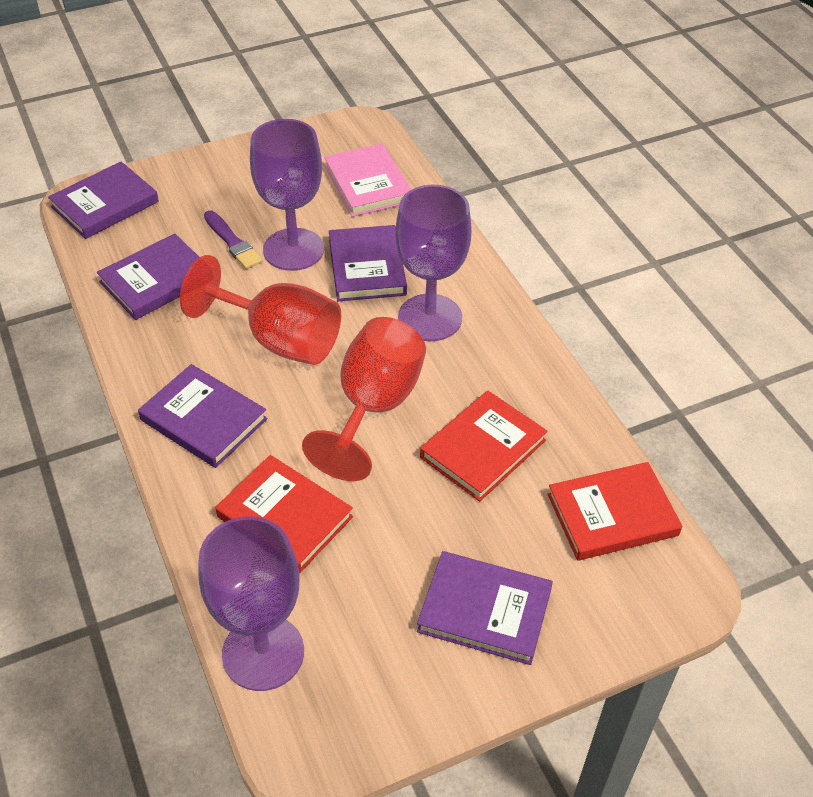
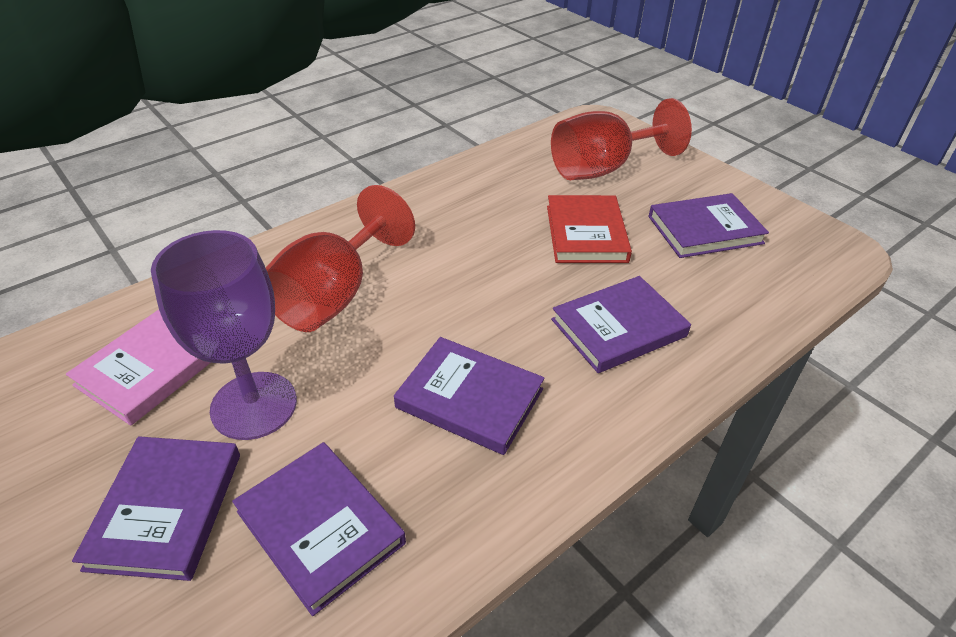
purple brush: [204,210,262,269] = 1 -> none = 0
purple goblet: [198,516,304,691] [250,119,324,271] [395,185,471,341] = 3 -> [151,230,297,440] = 1
red book: [215,455,353,573] [420,391,548,502] [548,462,682,560] = 3 -> [547,195,632,263] = 1

